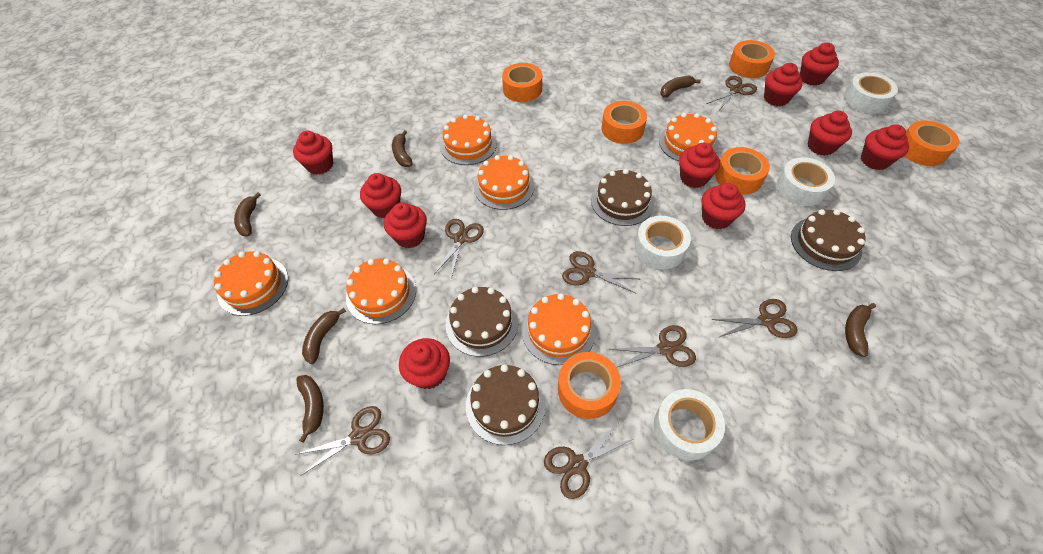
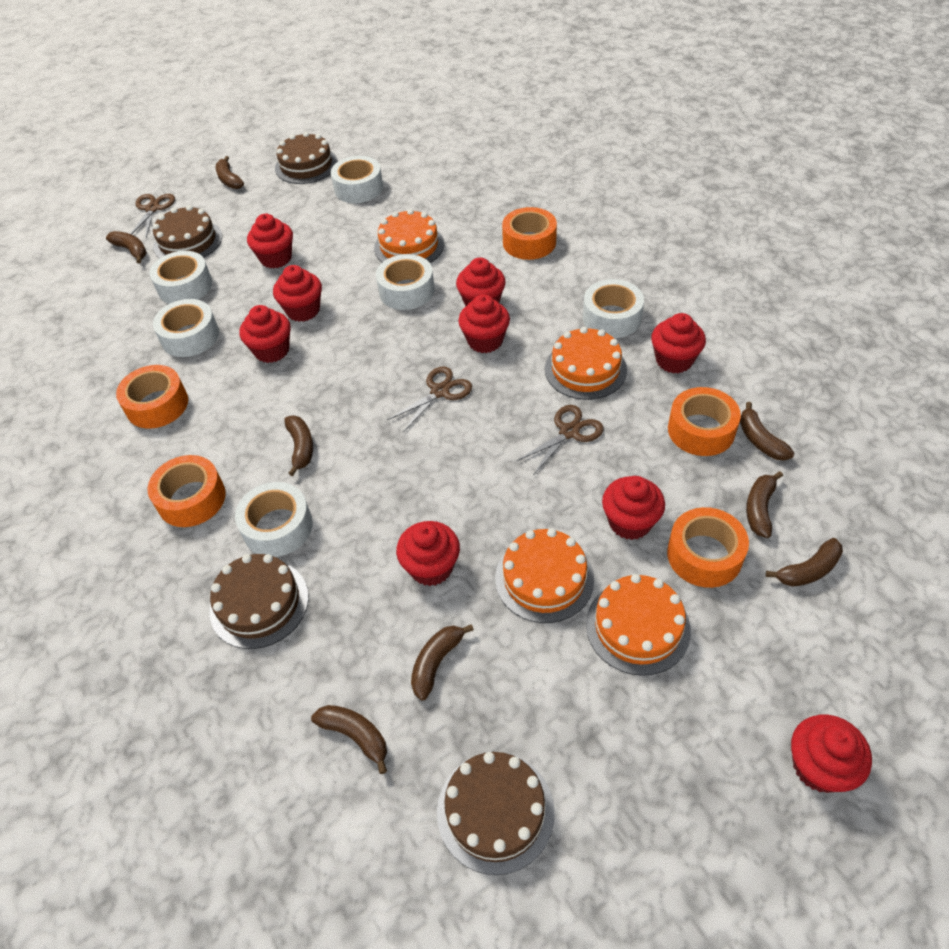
brown banana: [234,192,261,236] [296,375,324,443] [302,308,346,364] [392,130,413,167] [660,76,701,97] [845,303,876,357] = 6 -> [106,231,147,264] [216,156,244,189] [284,415,313,476] [311,705,387,774] [411,624,474,701] [740,402,794,460] [746,471,783,538] [766,538,843,587] = 8
brown scissors: [297,406,390,475] [434,219,484,279] [544,421,635,499] [562,251,638,293] [611,325,696,368] [707,76,757,110] [711,299,797,338] = 7 -> [131,194,175,238] [388,366,472,432] [516,405,604,474] = 3
orange cake: [214,251,288,316] [346,258,416,324] [440,114,497,165] [474,155,535,210] [522,293,596,365] [659,113,718,161] = 6 -> [374,209,444,263] [495,528,594,623] [545,327,627,400] [586,574,691,676] = 4
orange tape: [502,63,542,102] [558,352,621,419] [602,101,647,144] [715,147,770,195] [729,40,775,78] [905,120,959,166] = 6 -> [116,365,188,429] [147,455,226,527] [502,207,557,260] [667,507,749,588] [668,387,741,456] = 5
red cupcake: [293,131,333,175] [360,173,401,218] [384,202,427,248] [399,338,450,389] [679,143,720,188] [701,183,746,229] [764,63,803,106] [800,42,839,86] [808,111,852,156] [861,124,909,170] = 10 -> [240,305,291,363] [247,214,293,269] [273,265,322,322] [396,521,460,586] [456,257,506,306] [458,294,510,353] [602,476,665,540] [651,313,706,373] [791,715,872,793] = 9
white tape: [635,216,691,269] [654,389,725,461] [777,157,835,206] [844,72,898,114] = 4 -> [150,251,212,304] [153,299,219,357] [235,482,313,557] [331,156,383,203] [376,254,435,310] [583,279,644,338] = 6

